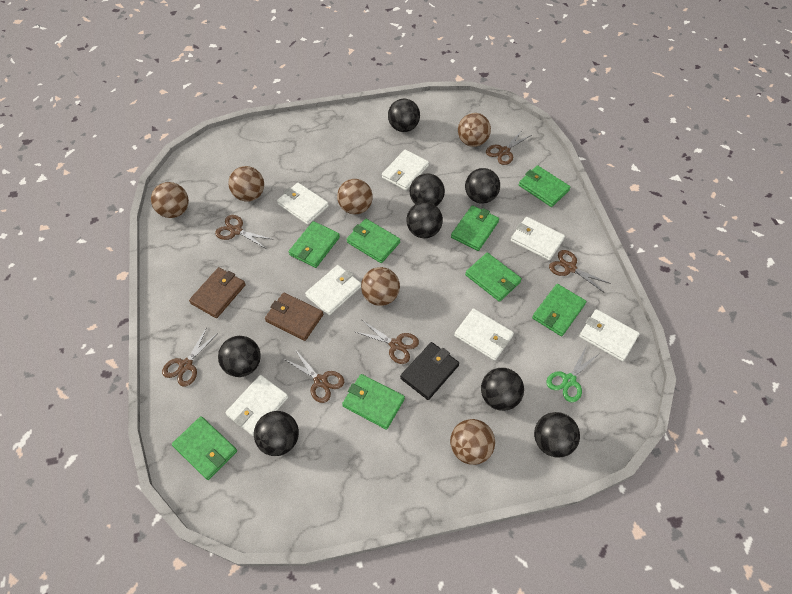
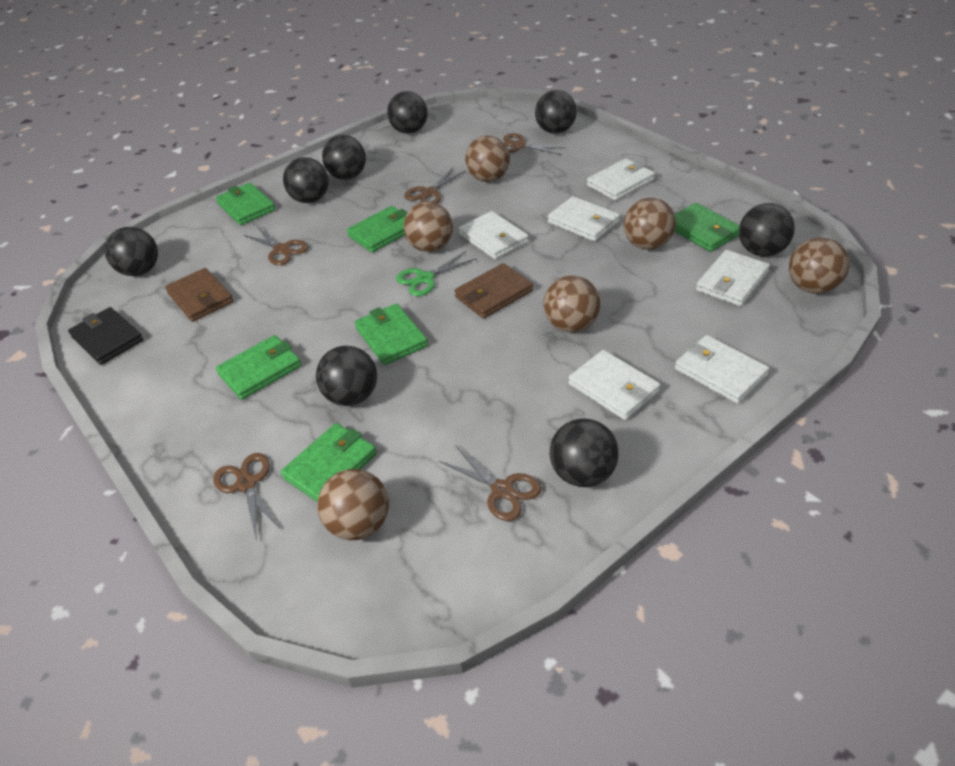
brown scissors: [162,327,219,386] [215,215,274,249] [284,349,344,403] [356,320,419,364] [486,130,531,165] [549,250,611,293] = 6 -> [213,453,281,538] [243,226,308,265] [404,168,465,203] [439,445,542,521] [503,133,566,155] = 5
green wallet: [172,416,237,480] [289,221,340,268] [342,374,405,430] [346,219,400,263] [451,205,499,251] [465,253,522,302] [519,165,571,207] [532,284,586,336] = 8 -> [216,183,276,225] [216,335,302,400] [281,423,377,502] [347,206,408,253] [355,303,428,365] [674,203,740,252] = 6
white wallet: [225,375,288,436] [277,183,329,225] [305,265,361,315] [382,150,429,190] [454,308,514,361] [511,217,565,261] [579,309,640,361] = 7 -> [459,211,529,259] [548,196,620,242] [569,350,661,420] [587,158,655,201] [675,335,769,404] [696,250,770,306] = 6

